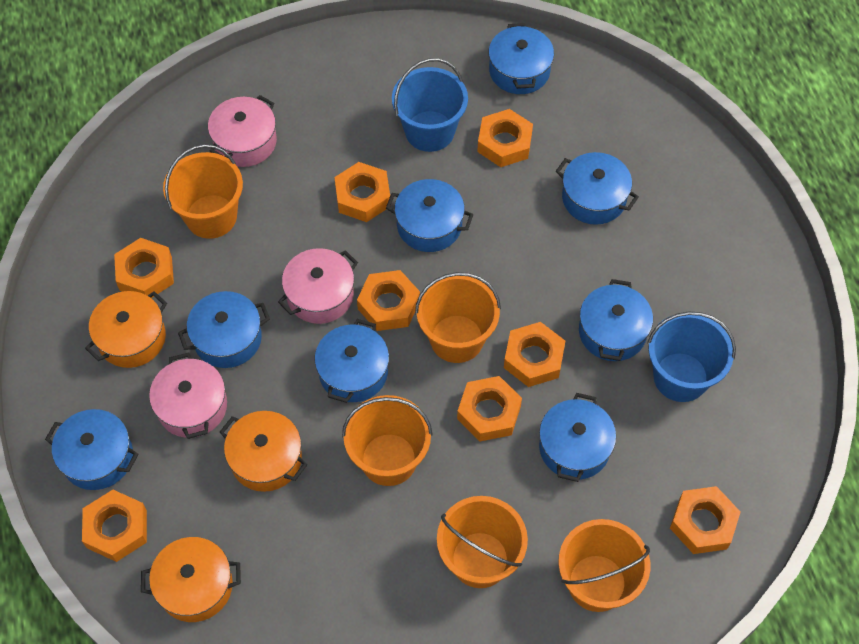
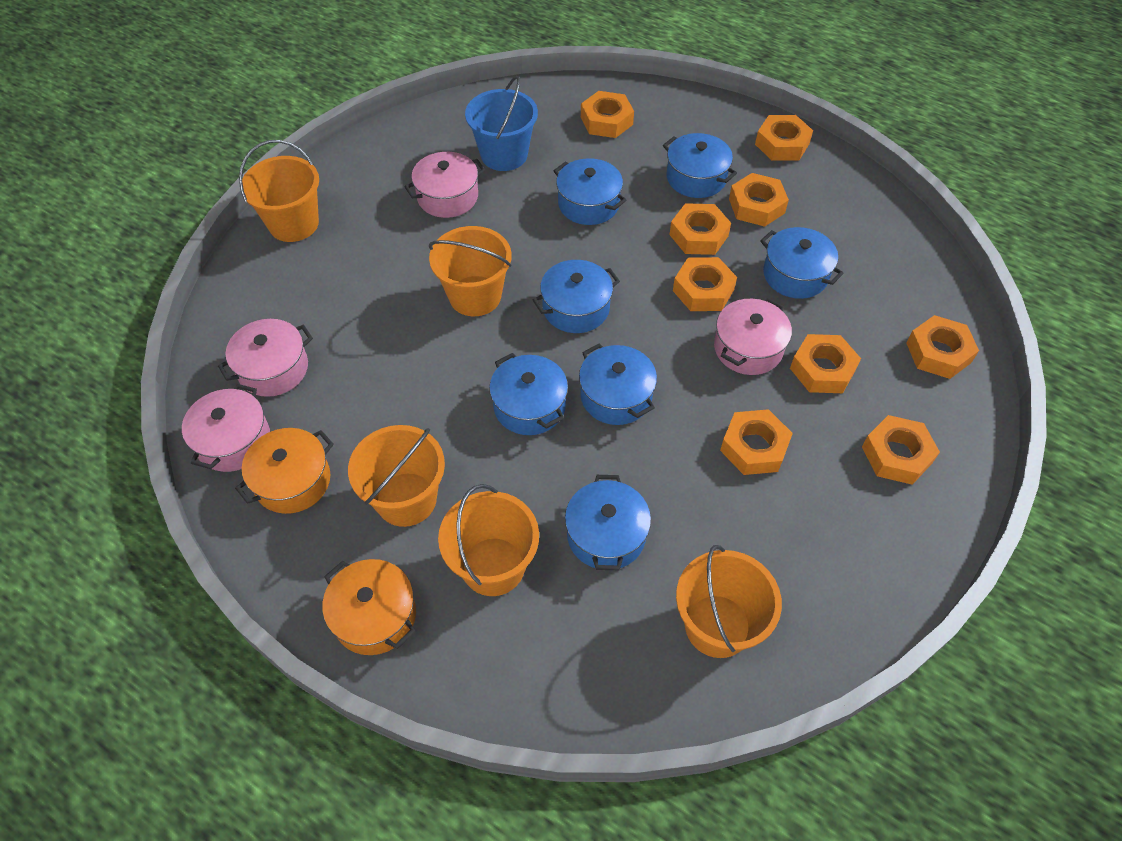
blue bucket: [392,58,468,152] [647,312,736,402] = 2 -> [465,76,538,171] = 1
blue pot: [45,409,139,490] [178,291,270,368] [315,319,389,403] [386,179,474,252] [488,23,554,94] [539,393,616,482] [556,152,639,225] [579,279,653,361] = 8 -> [489,353,568,435] [533,260,620,333] [554,158,626,225] [565,475,651,570] [579,344,657,425] [663,133,737,198] [760,227,844,299] = 7
orange nut: [82,490,147,562] [114,238,174,298] [334,162,391,222] [357,270,420,331] [457,376,522,442] [477,109,533,167] [504,322,565,387] [670,486,740,554] = 8 -> [581,91,634,138] [669,203,731,255] [673,257,737,311] [720,409,793,475] [729,173,789,227] [755,115,813,161] [790,334,861,393] [862,415,940,485] [906,315,979,379] = 9
orange pot: [85,291,167,368] [141,537,241,622] [220,411,308,492] = 3 -> [235,428,334,514] [322,559,416,655] = 2
pink pot: [149,353,227,439] [208,95,277,167] [278,248,358,324] = 3 -> [182,384,270,472] [218,319,313,397] [404,152,485,218] [714,298,792,375] = 4

